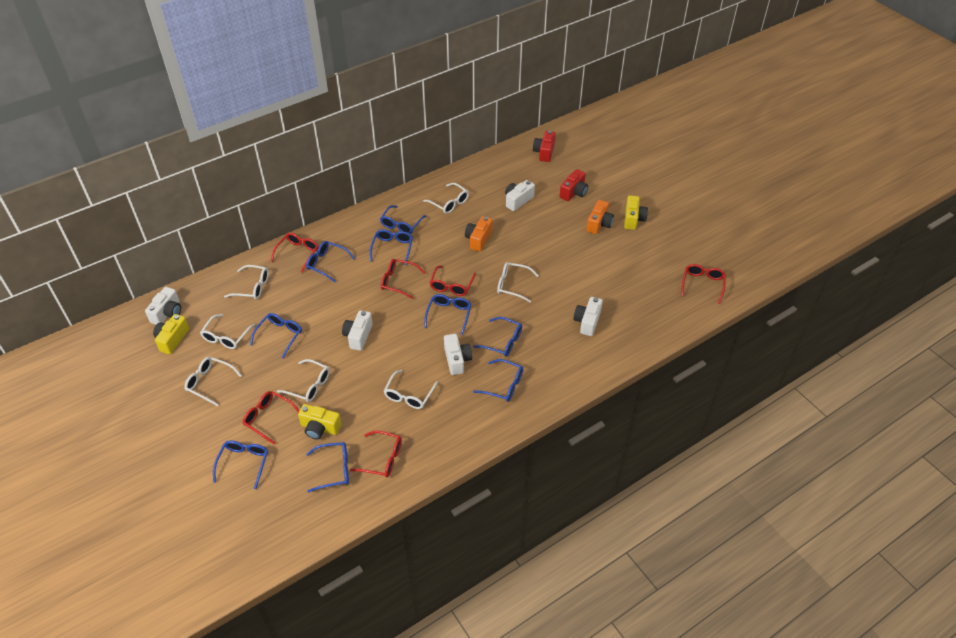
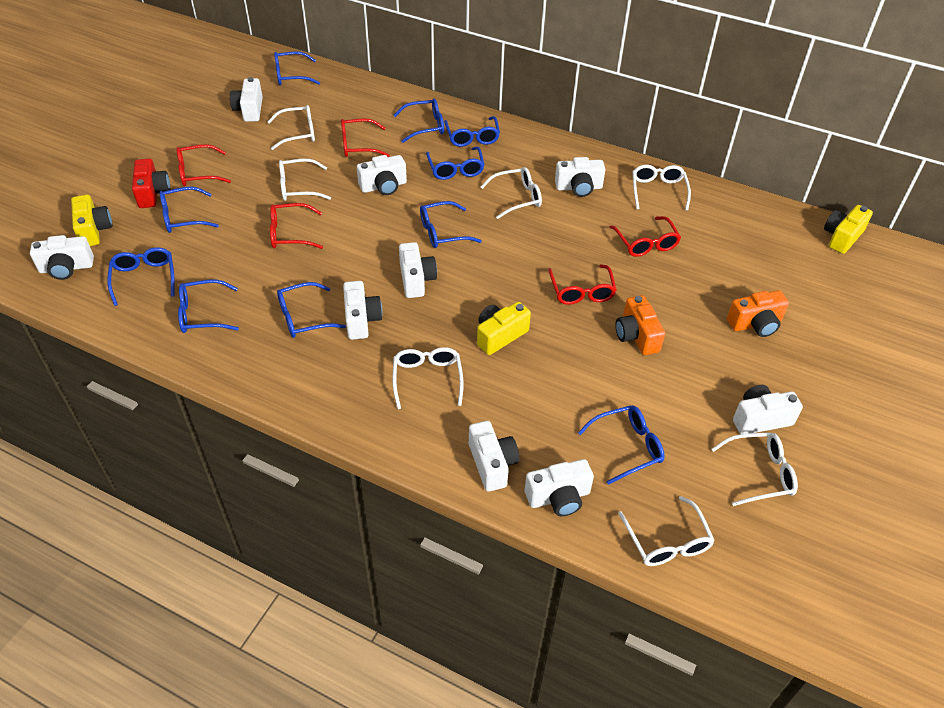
blue glasses: [213,440,268,489] [250,313,302,359] [306,241,355,282] [307,442,349,493] [370,229,413,265] [380,205,426,234] [424,294,471,335] [473,317,522,357] [473,359,523,402] = 9 -> [107,247,175,306] [159,187,219,233] [178,280,239,333] [274,51,320,85] [277,282,346,338] [394,98,444,143] [420,201,482,248] [426,147,485,180] [444,116,500,147] [578,406,665,485] = 10
red camera: [533,130,556,162] [560,169,588,201] = 2 -> [132,158,170,208] = 1
red glasses: [243,391,299,445] [271,233,319,273] [350,431,402,477] [381,259,426,299] [429,266,476,296] [681,264,726,304] = 6 -> [176,144,231,186] [270,203,323,249] [341,118,390,157] [548,264,617,305] [610,216,681,257] = 5
white camera: [145,287,181,325] [342,310,373,351] [444,334,472,375] [505,180,535,211] [573,297,603,336] = 5 -> [30,235,94,280] [230,77,263,122] [343,281,383,340] [357,155,407,195] [399,242,437,298] [469,421,519,492] [525,459,594,516] [555,157,605,197] [733,385,803,434] = 9

